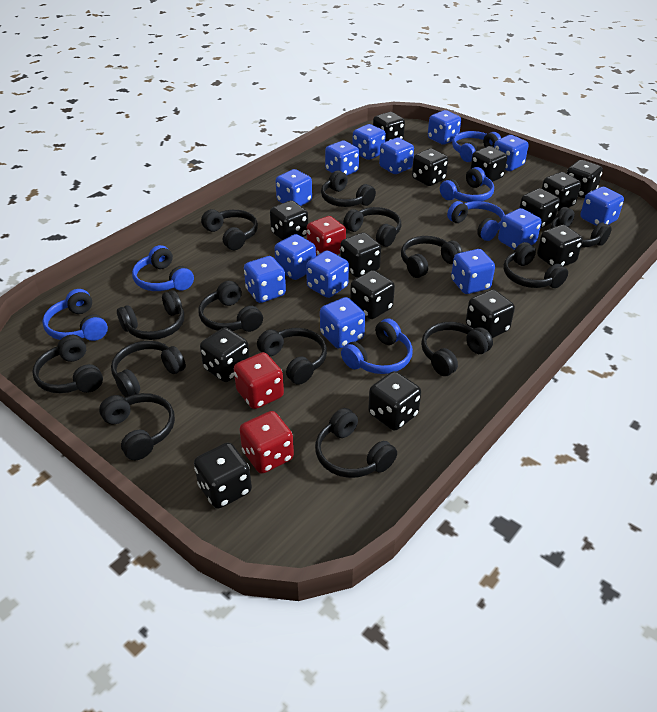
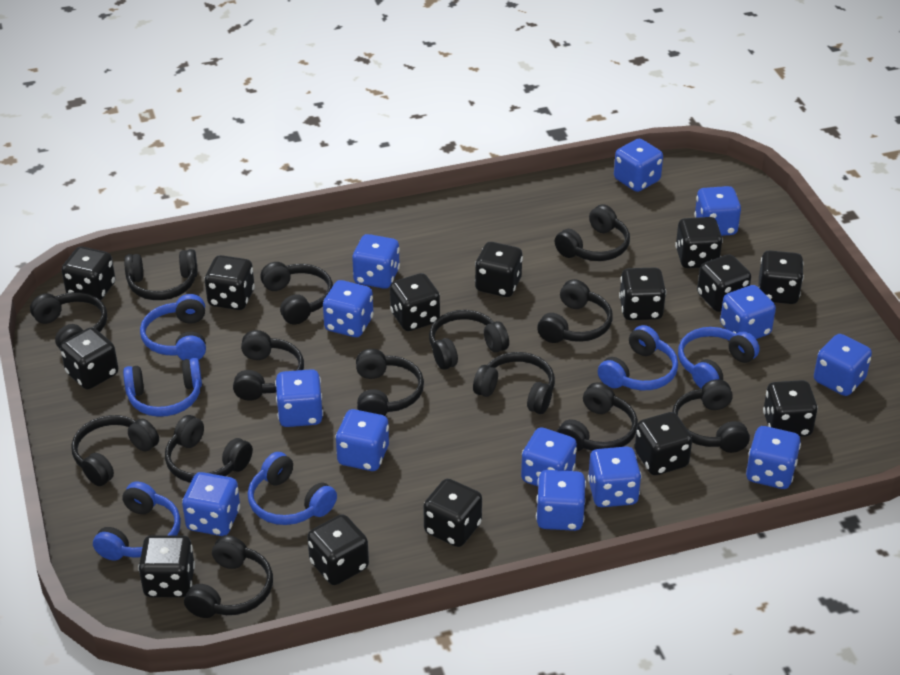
red dice: [234,352,284,409] [239,411,294,473] [307,216,346,255] = 3 -> none = 0

